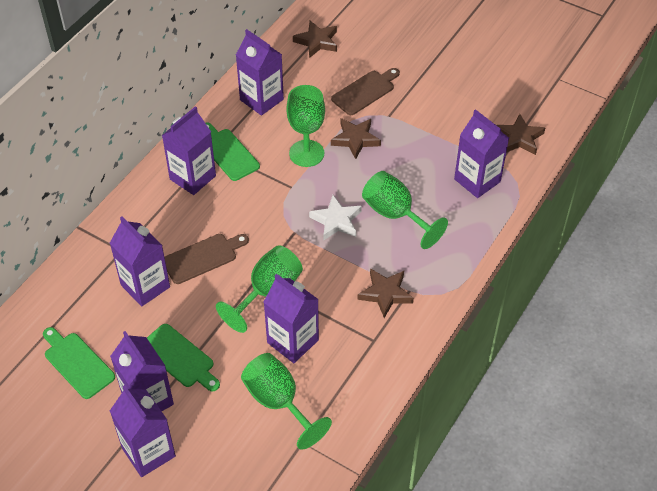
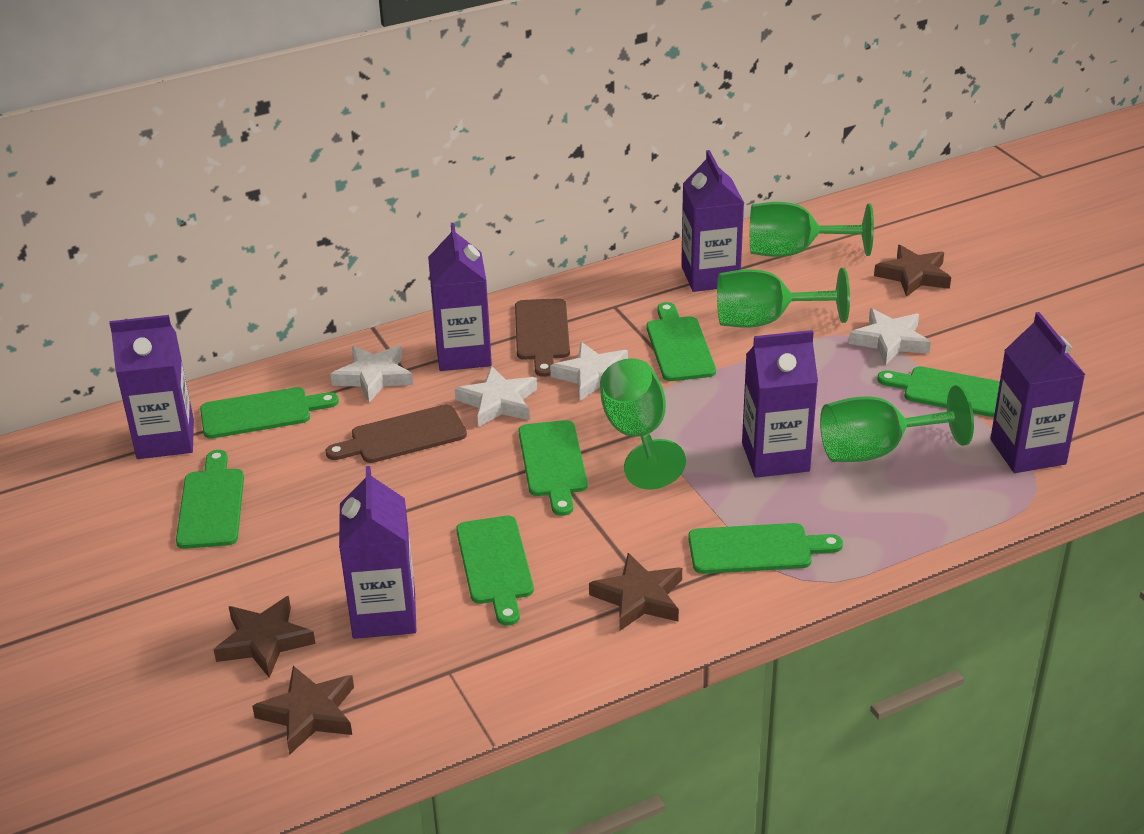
green cutting board: [43,327,115,399] [147,324,220,392] [206,123,260,181] = 3 -> [176,450,244,549] [200,387,339,439] [456,516,534,625] [519,420,588,516] [647,302,716,381] [688,523,843,574] [877,366,1000,417] = 7
purple carton: [110,216,170,307] [110,331,174,411] [110,385,176,477] [162,106,216,195] [236,29,284,116] [264,274,319,363] [454,109,509,198] = 7 -> [109,315,194,459] [339,466,416,639] [428,223,492,371] [681,150,744,292] [742,330,818,478] [990,312,1085,473] = 6
white star: [309,195,362,240] = 1 -> [330,345,413,403] [455,366,537,427] [550,342,628,401] [848,308,931,365] = 4

